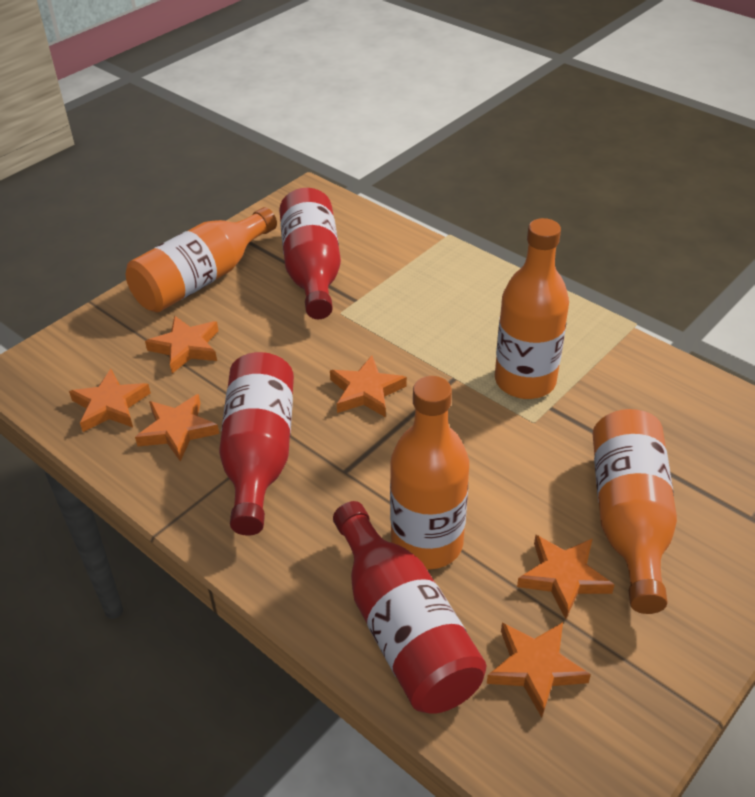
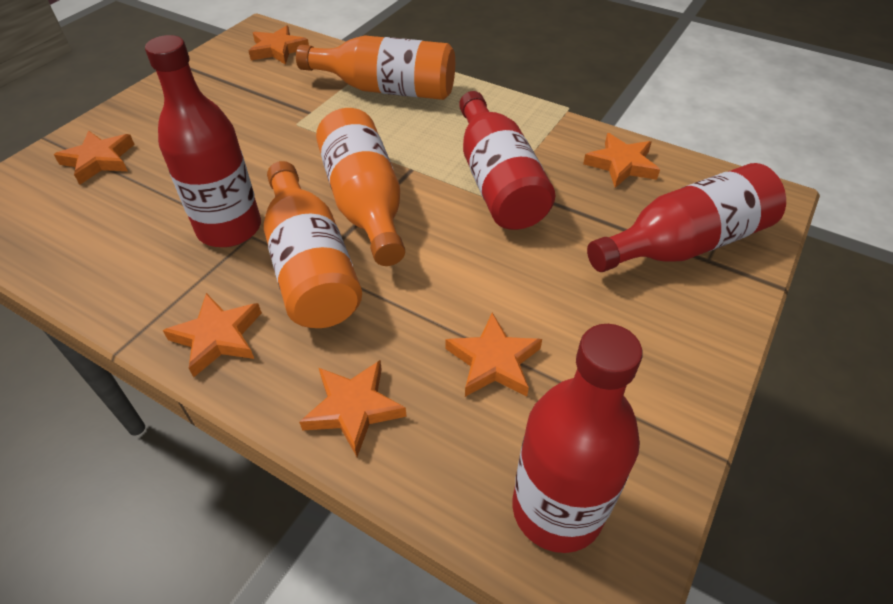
orange bottle: [126,207,277,313] [390,376,469,570] [495,218,569,399] [592,409,677,614] = 4 -> [264,161,362,328] [296,36,455,100] [316,108,405,266] = 3
red bottle: [219,352,294,536] [279,188,341,319] [333,501,487,714] = 3 -> [145,35,261,247] [459,91,555,230] [512,324,643,553] [587,163,786,272] = 4

